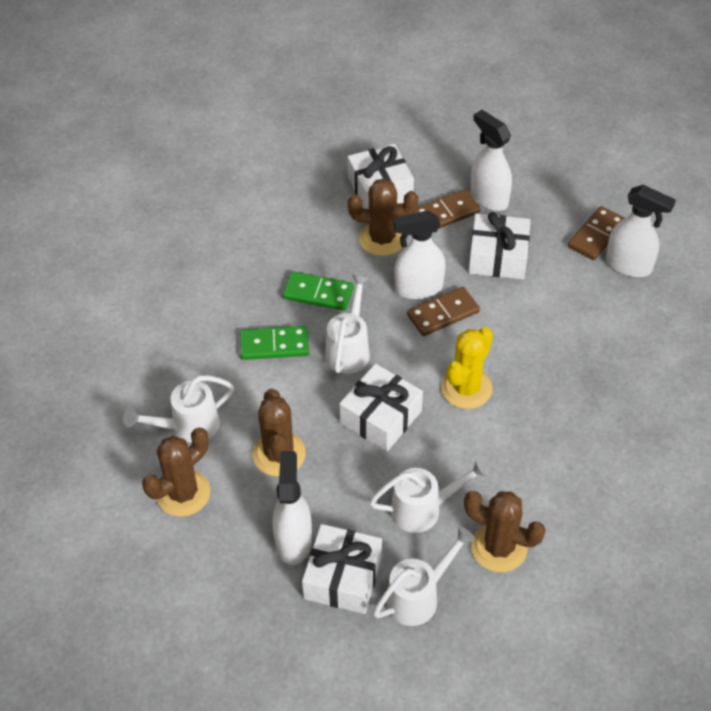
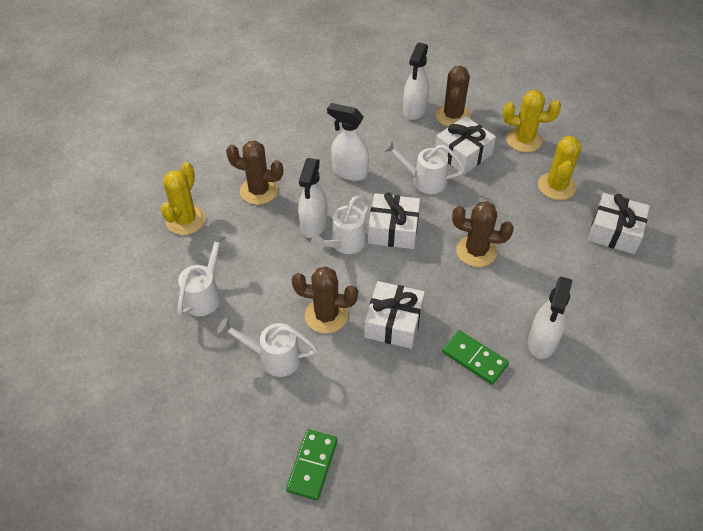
brown domino: [407,287,480,336] [415,189,481,229] [568,206,625,260] = 3 -> none = 0
yellow cactus: [441,327,493,409] = 1 -> [161,162,205,235] [503,90,561,152] [538,136,581,200] = 3

